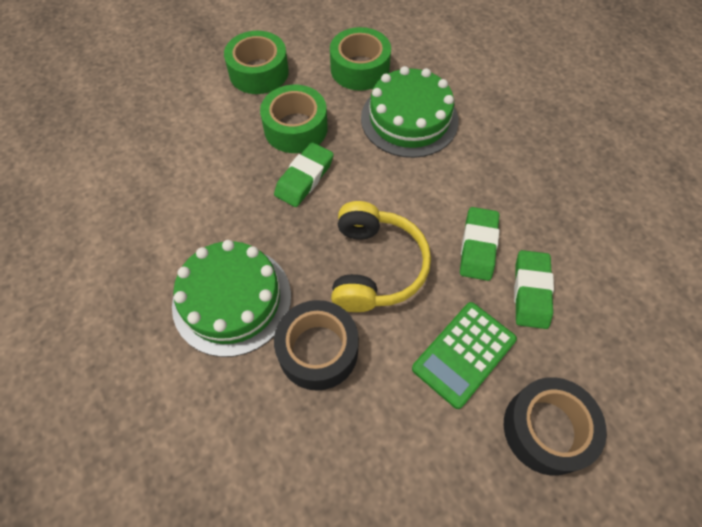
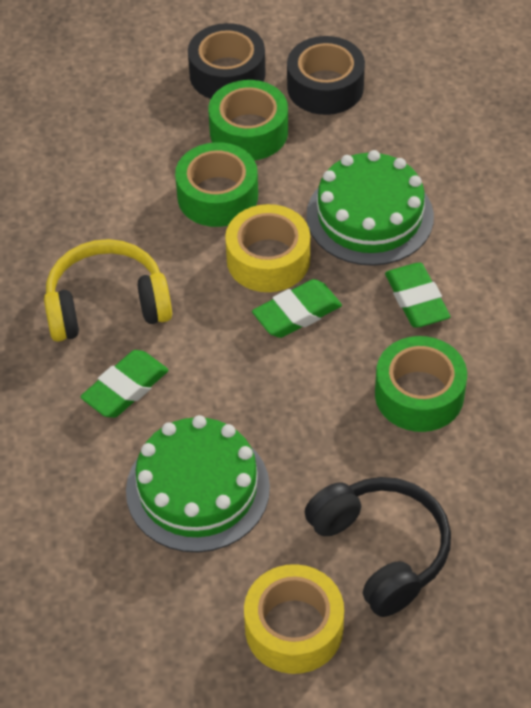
black headphones: none = 0 -> [305,477,451,617] = 1
green calculator: [412,302,517,409] = 1 -> none = 0
yellow tape: none = 0 -> [225,204,310,292] [244,564,344,674] = 2

